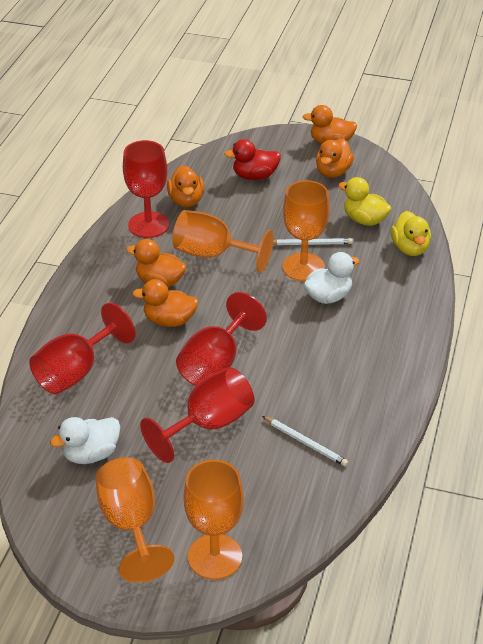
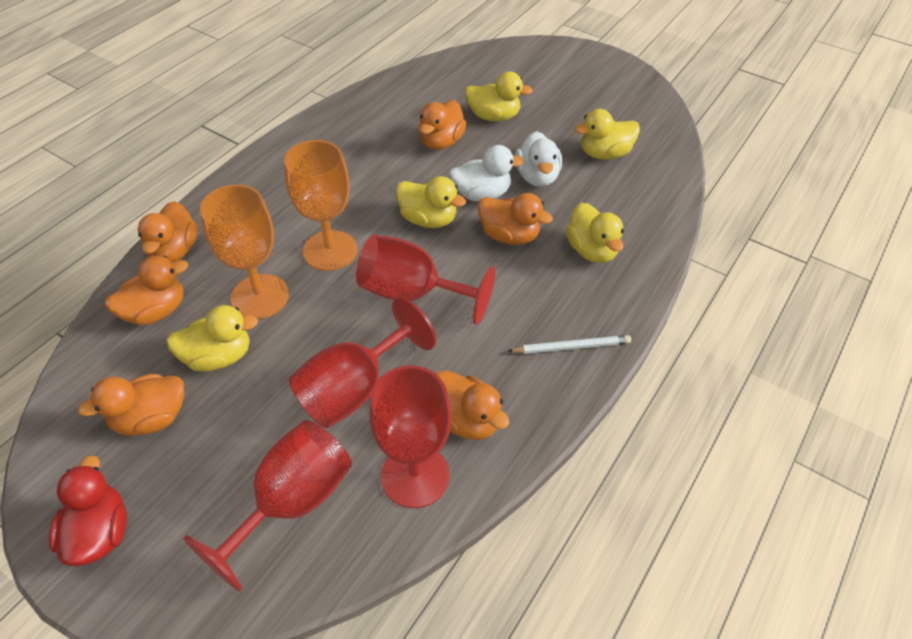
orange duck: [126,239,186,287] [132,279,199,327] [167,165,204,207] [302,105,357,144] [316,138,354,178] = 5 -> [78,374,184,436] [105,256,188,325] [138,201,198,262] [419,100,467,150] [436,370,510,440] [478,193,553,245] = 6
orange goblet: [95,457,174,583] [172,210,273,272] [183,460,244,580] [283,180,330,281] = 4 -> [200,184,289,319] [284,140,358,271] = 2
white pencil: [262,416,348,467] [273,238,353,245] = 2 -> [508,335,631,354] = 1
yellow duck: [338,177,392,226] [391,211,431,256] = 2 -> [166,305,258,372] [396,176,466,228] [465,72,533,121] [566,203,624,263] [575,109,640,160] = 5

